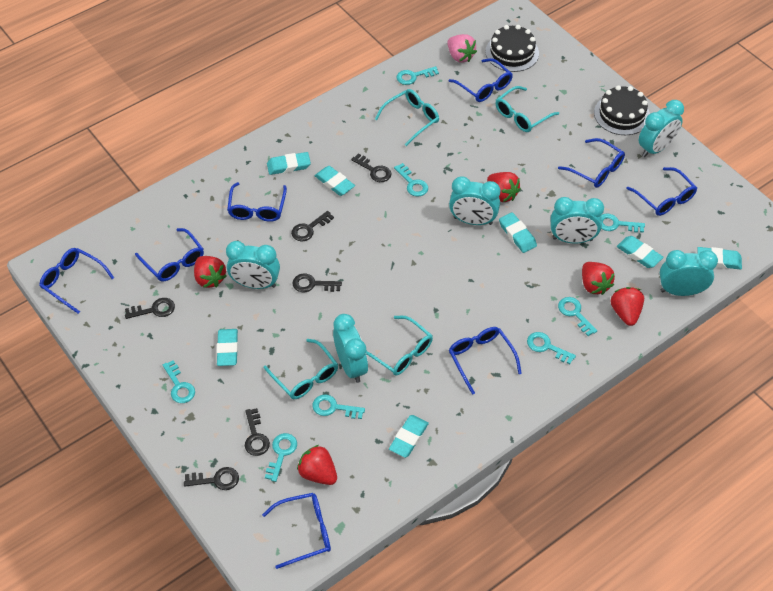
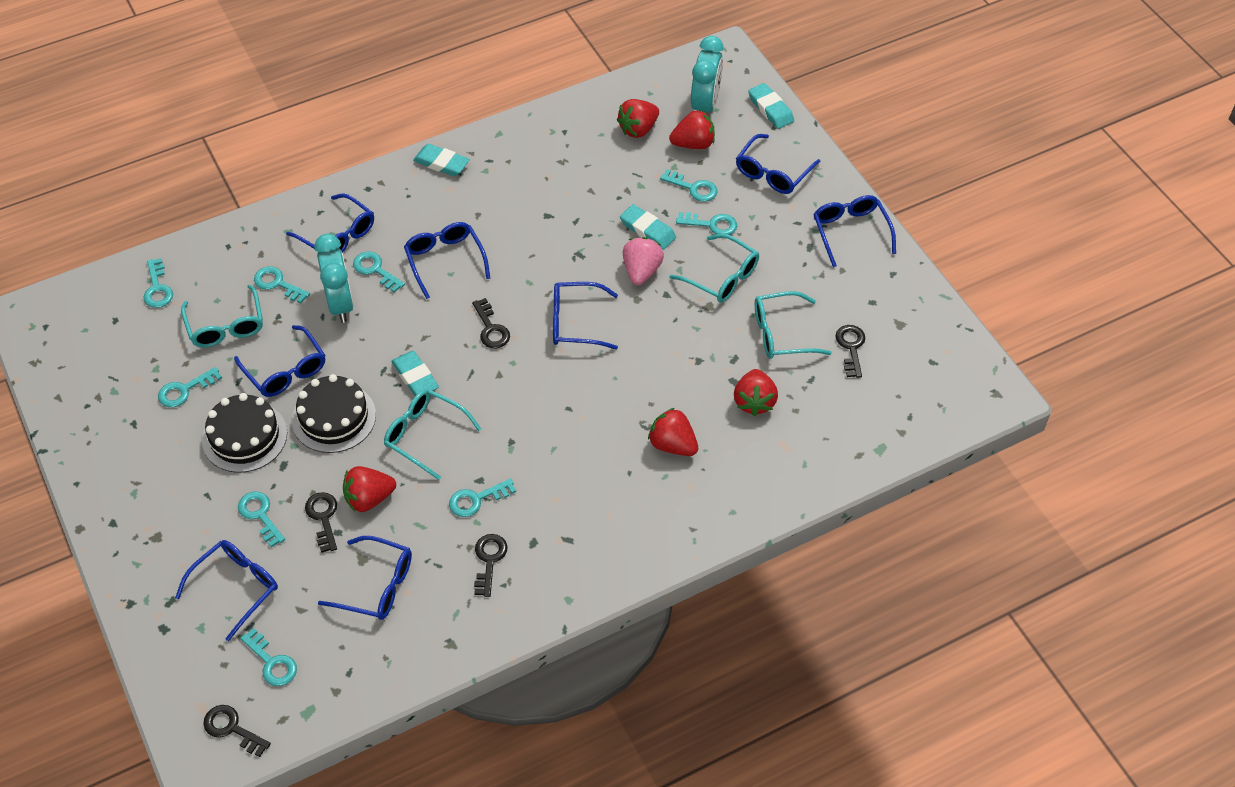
black key: [125,298,175,319] [184,467,239,490] [245,408,270,456] [291,211,334,241] [293,274,342,292] [351,153,392,182] = 6 -> [203,705,271,757] [305,492,337,553] [472,298,510,348] [474,534,508,597] [835,325,865,378] = 5
turquoise clock: [226,241,280,289] [333,314,368,383] [449,176,500,225] [551,197,604,243] [639,100,684,157] [660,250,718,296] = 6 -> [314,234,354,323] [691,36,724,112] = 2
turquoise eraser: [217,329,238,366] [267,152,311,175] [315,166,355,196] [389,415,429,458] [499,212,537,253] [617,236,664,268] [697,247,742,270] = 7 -> [391,351,439,396] [413,144,470,176] [620,204,676,250] [748,83,794,129] = 4
turquoise key: [163,360,195,403] [265,433,297,482] [313,394,365,419] [394,163,428,197] [396,66,439,85] [527,332,576,364] [558,297,597,336] [601,213,645,233] = 8 -> [143,258,173,308] [158,367,222,407] [238,491,285,547] [240,628,297,686] [254,266,310,303] [353,252,405,293] [449,479,516,517] [660,169,718,202] [676,212,737,235] = 9

